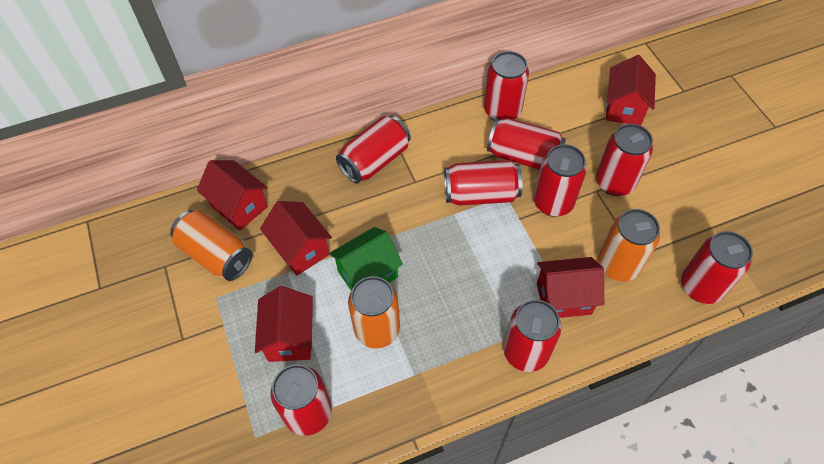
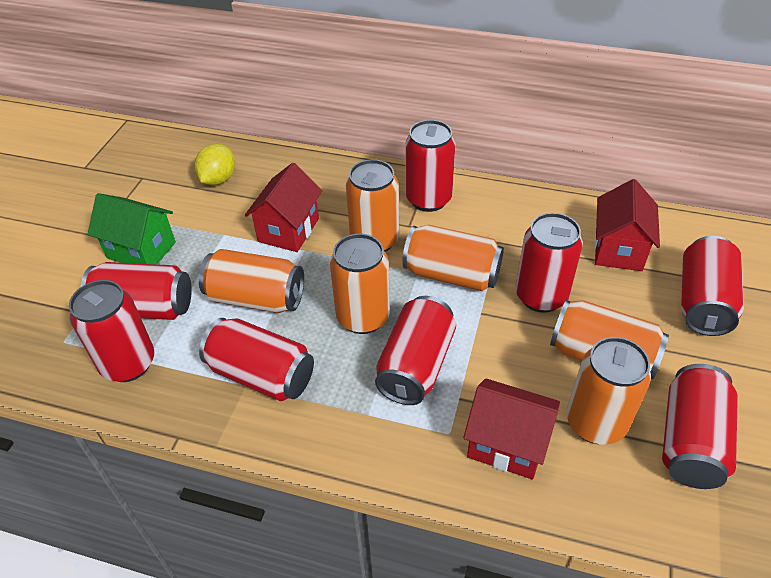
orange can: [170,210,252,281] [348,276,400,348] [598,209,660,281] = 3 -> [199,249,304,313] [330,234,390,334] [346,159,399,252] [402,225,504,291] [550,300,669,379] [567,337,651,444] = 6
red can: [271,364,332,436] [336,116,411,184] [444,160,522,206] [484,51,529,121] [487,118,566,170] [503,300,561,372] [533,144,587,217] [596,124,653,196] [681,231,753,304] = 9 -> [69,280,154,382] [81,262,192,320] [199,318,314,401] [375,296,456,405] [405,120,455,212] [516,213,583,313] [662,364,738,489] [681,236,744,336] = 8
red house: [197,160,268,231] [255,286,313,362] [260,201,332,276] [537,257,604,318] [606,55,656,126] = 5 -> [245,163,322,252] [463,378,560,479] [594,179,660,271] = 3
yellow lemon: none = 0 -> [194,144,235,185] = 1

